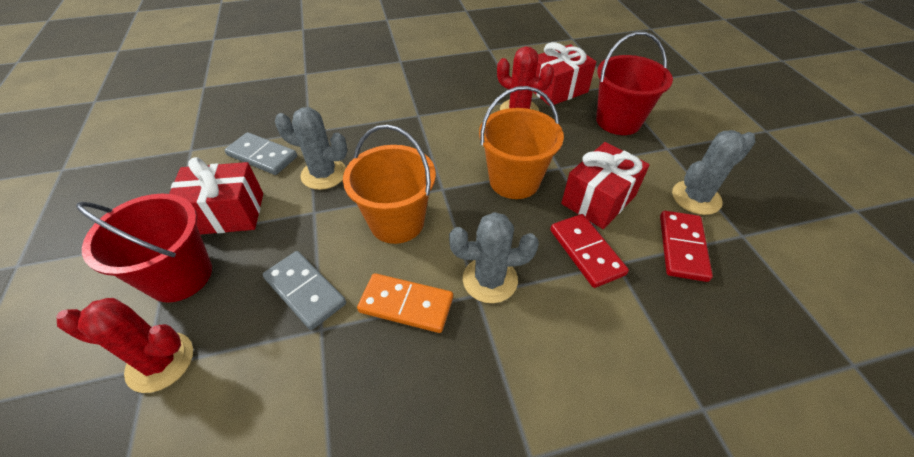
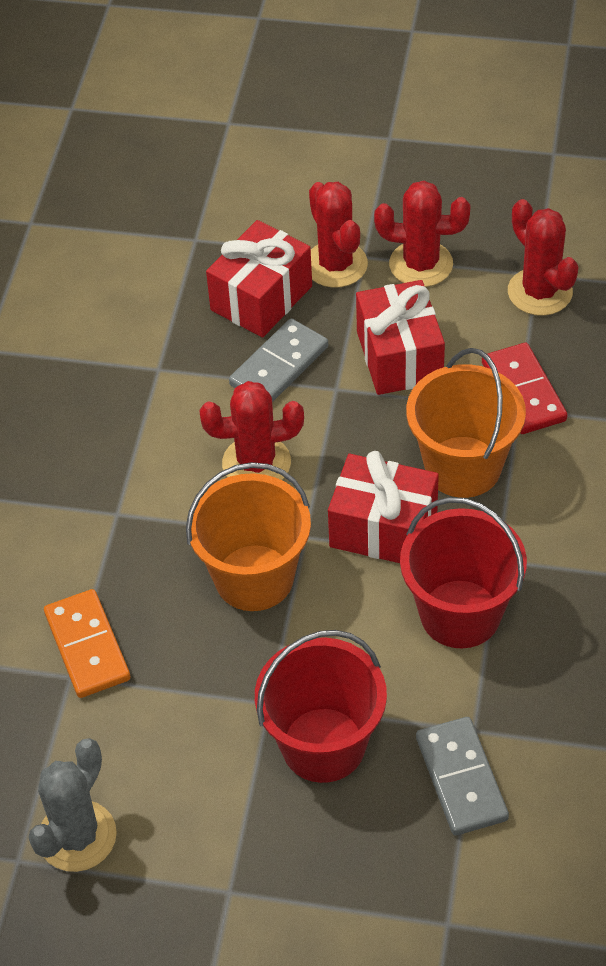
grey cactus: [275,107,347,190] [449,212,539,303] [672,130,756,215] = 3 -> [28,738,117,872] = 1
red cactus: [57,298,193,393] [497,46,554,111] = 2 -> [199,381,304,480] [309,182,368,288] [374,181,471,287] [508,199,578,316] = 4
red domino: [550,214,629,288] [660,211,713,282] = 2 -> [482,343,567,434] = 1

